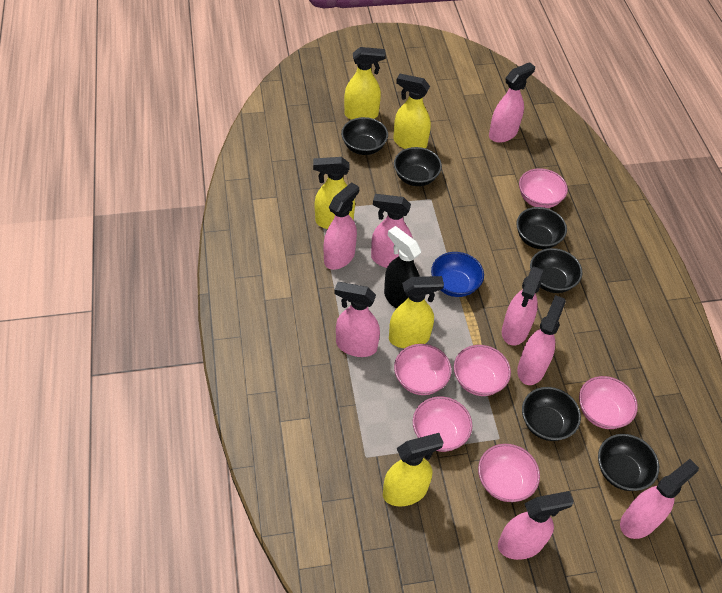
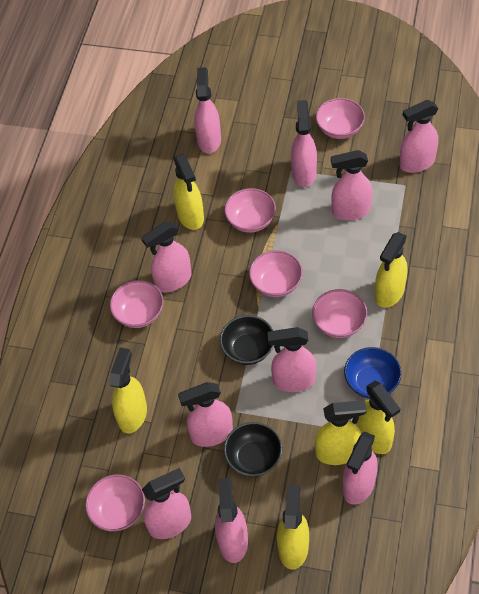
black bowl: [341,117,388,155] [394,147,442,186] [516,207,567,249] [522,387,581,441] [530,248,583,293] [598,434,659,491] = 6 -> [220,315,274,365] [224,422,282,477] = 2
black spray bottle: [384,226,421,309] = 1 -> none = 0
pink spray bottle: [324,182,359,270] [334,282,380,357] [371,194,413,268] [489,62,535,143] [498,491,574,560] [502,267,543,346] [517,295,566,385] [620,459,699,539] = 8 -> [141,222,191,293] [142,468,191,539] [178,382,233,447] [194,67,221,154] [215,478,248,563] [267,327,316,392] [291,100,317,187] [331,150,372,220] [343,432,378,505] [399,100,439,173] = 10
yellow spray bottle: [313,157,355,229] [344,47,386,120] [383,433,444,506] [389,276,444,348] [394,74,431,149] = 5 -> [109,347,147,433] [173,154,204,230] [277,484,309,570] [315,400,367,465] [357,381,400,454] [375,232,407,308] = 6

